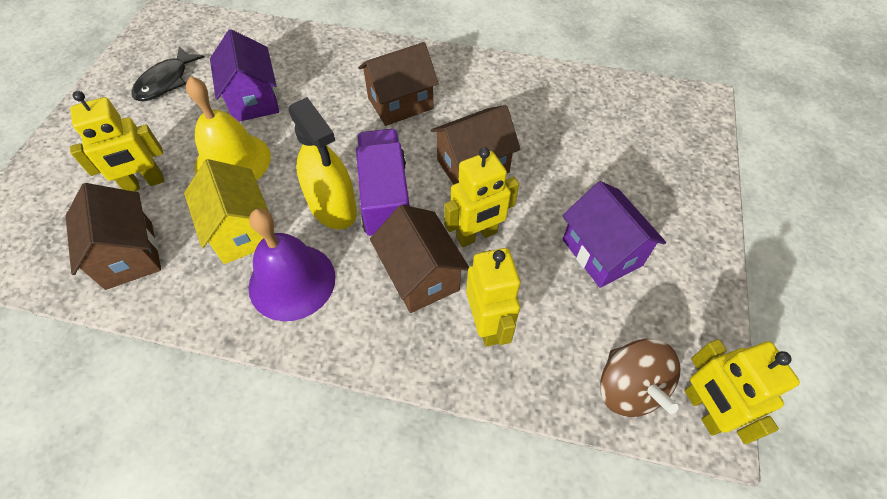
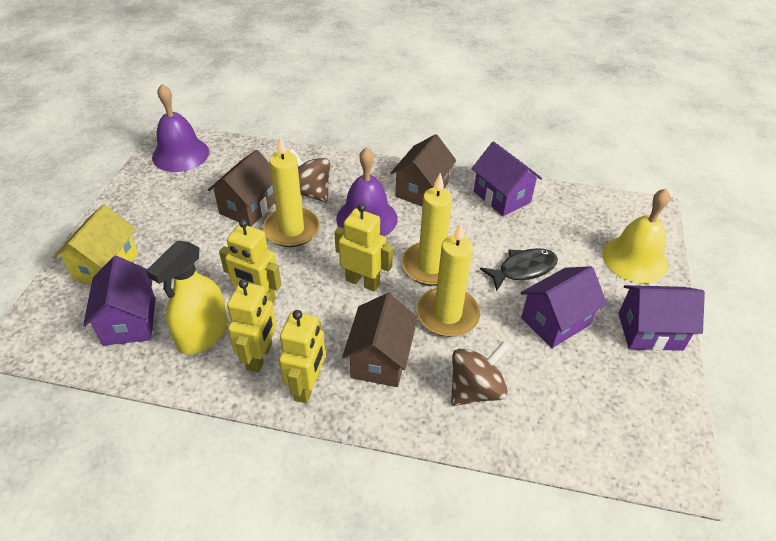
brown house: [66,183,161,290] [358,42,439,126] [370,205,469,313] [431,105,521,184] = 4 -> [208,150,275,227] [342,293,418,387] [391,134,456,207] = 3
brown spinning top: [600,339,681,417] = 1 -> [289,149,330,202] [451,342,509,406] = 2
purple bell: [249,208,336,321] = 1 -> [152,84,209,172] [336,147,397,236] = 2
purple house: [210,29,279,122] [562,181,666,288] = 2 -> [83,256,156,346] [471,141,542,216] [521,266,607,348] [618,285,705,351] = 4
purple truck: [356,129,410,236] = 1 -> none = 0
yellow candle: none = 0 -> [263,136,320,247] [401,173,452,286] [416,222,480,337] = 3

